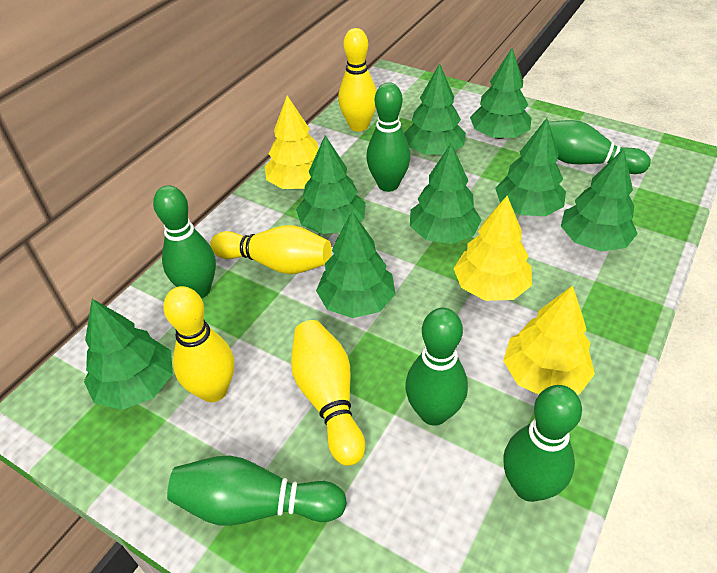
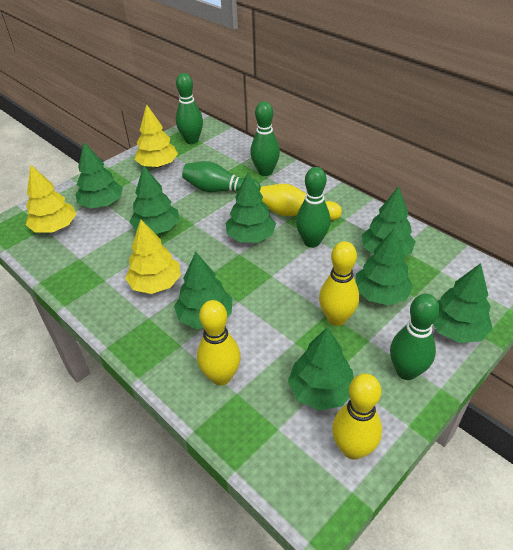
green bowling pin: [153,185,216,298] [167,455,347,526] [366,82,411,192] [405,308,468,426] [503,385,582,502] [549,120,651,174] = 6 -> [176,73,203,144] [182,161,261,192] [250,101,280,176] [296,167,331,248] [390,294,440,380] = 5

